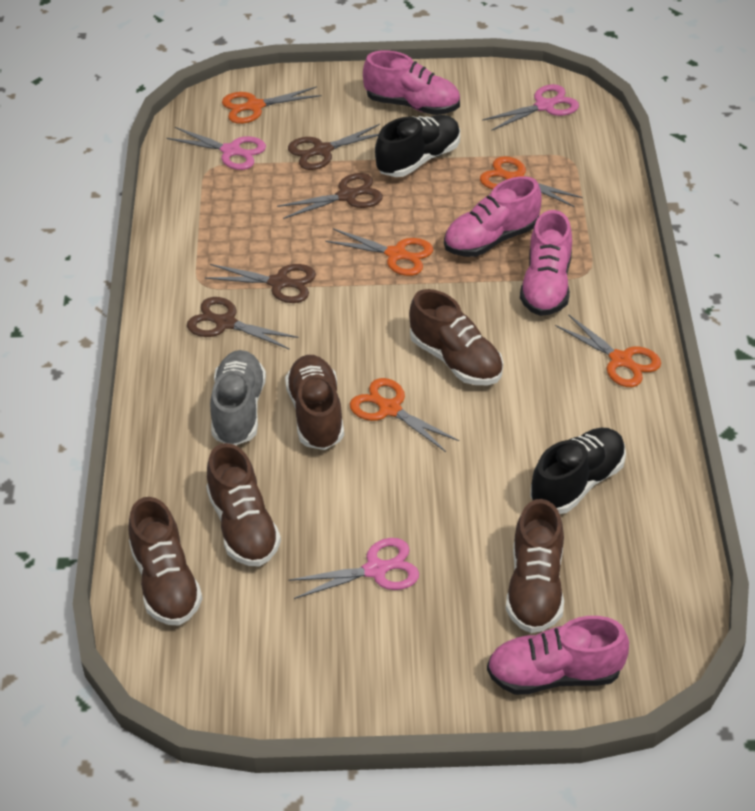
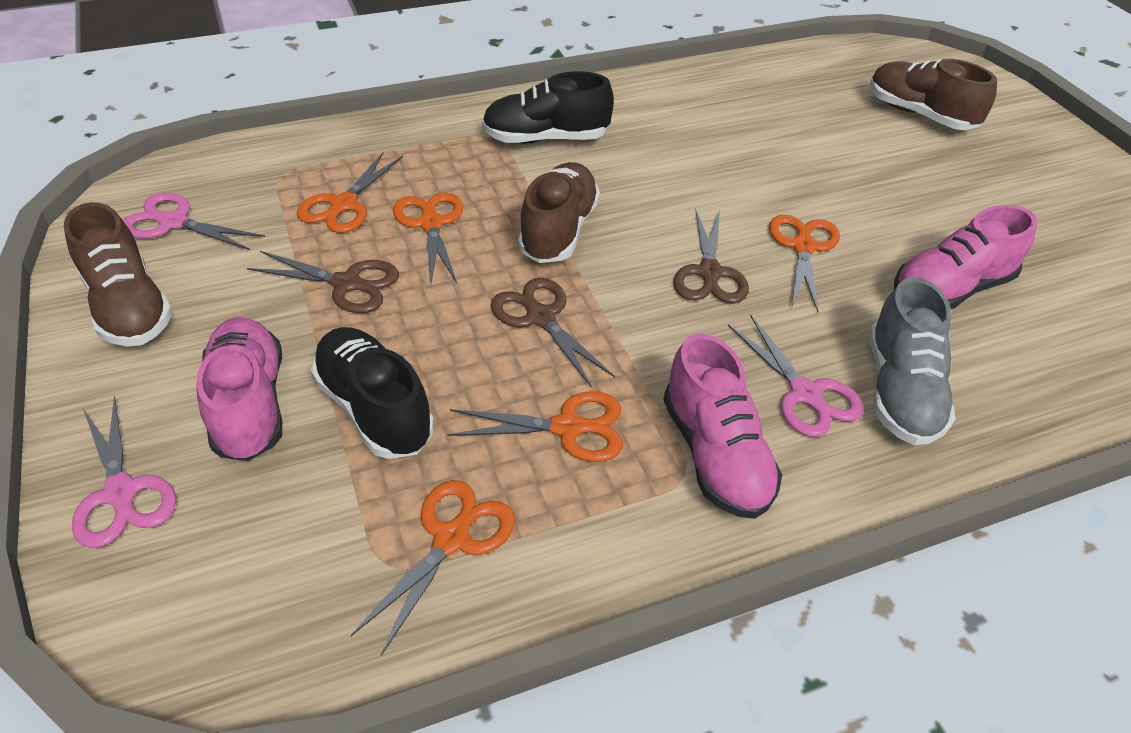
brown scissors: [187,297,299,350] [205,264,316,303] [277,173,383,219] [288,124,380,170] = 4 -> [247,251,399,313] [491,278,615,388] [673,209,749,304] = 3
brown shoe: [128,497,202,626] [206,443,281,566] [285,355,344,450] [409,289,503,385] [506,499,564,633] = 5 -> [64,202,173,347] [518,162,600,263] [870,59,997,130] = 3
pink shoe: [363,50,460,115] [444,176,542,257] [487,616,629,695] [520,210,572,316] = 4 -> [196,317,282,461] [663,334,782,519] [894,205,1038,309] = 3

